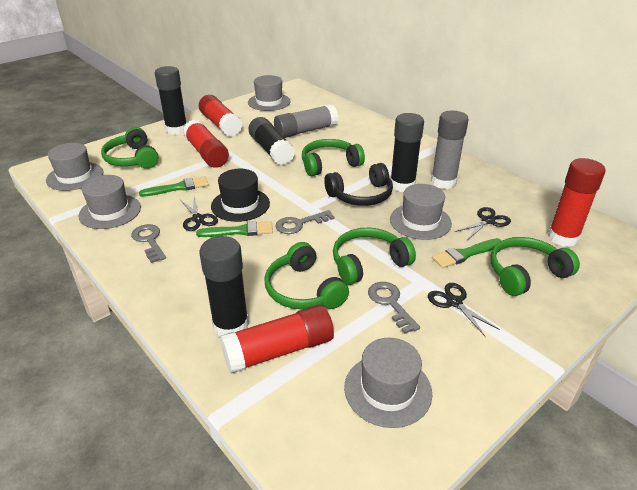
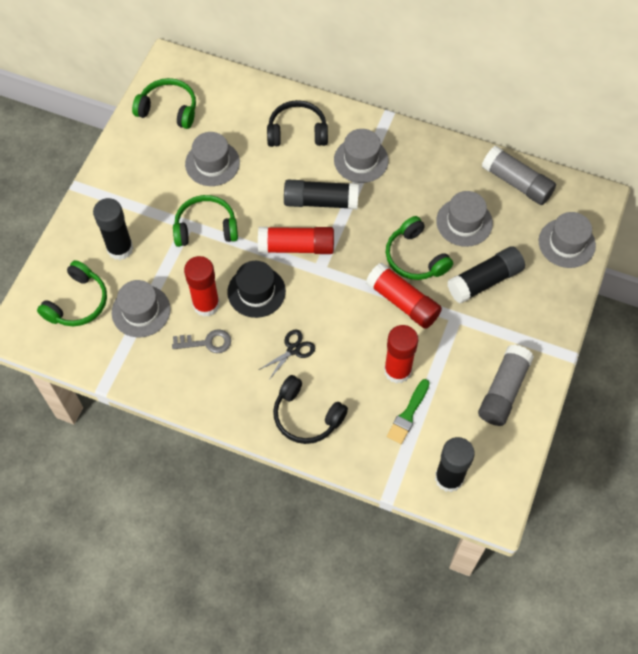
black headphones: [324,163,393,206] = 1 -> [267,100,328,147] [273,375,348,444] = 2
black scissors: [180,197,218,231] [428,283,500,337] [455,207,511,239] = 3 -> [259,330,315,381] = 1
green brush: [139,176,209,197] [196,221,273,237] [432,238,502,268] = 3 -> [387,379,430,444] = 1
green headphones: [101,127,159,169] [264,242,349,310] [302,139,365,176] [333,228,416,285] [490,237,580,296] = 5 -> [37,260,107,326] [132,78,196,129] [173,195,238,247] [386,216,453,280] = 4
grey key: [131,224,166,263] [276,210,335,234] [368,282,420,334] = 3 -> [172,329,231,353] = 1

